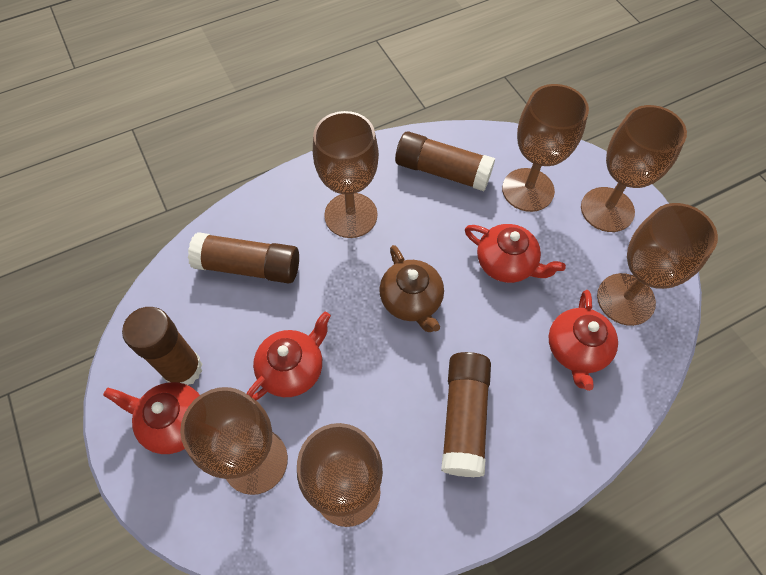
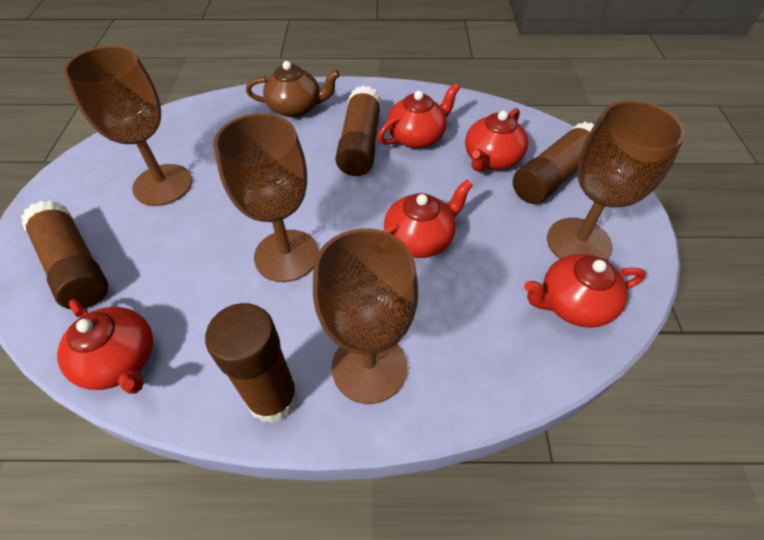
brown goblet: [180,387,288,495] [297,423,383,527] [313,111,379,238] [502,84,589,212] [581,105,687,232] [597,203,718,326] = 6 -> [63,46,192,206] [213,113,319,282] [313,228,418,404] [547,101,685,261] = 4
red teapot: [103,382,200,454] [247,311,331,401] [465,224,566,283] [548,290,618,391] = 4 -> [57,299,153,394] [378,83,460,149] [383,180,473,258] [465,108,528,172] [524,254,646,328] = 5

